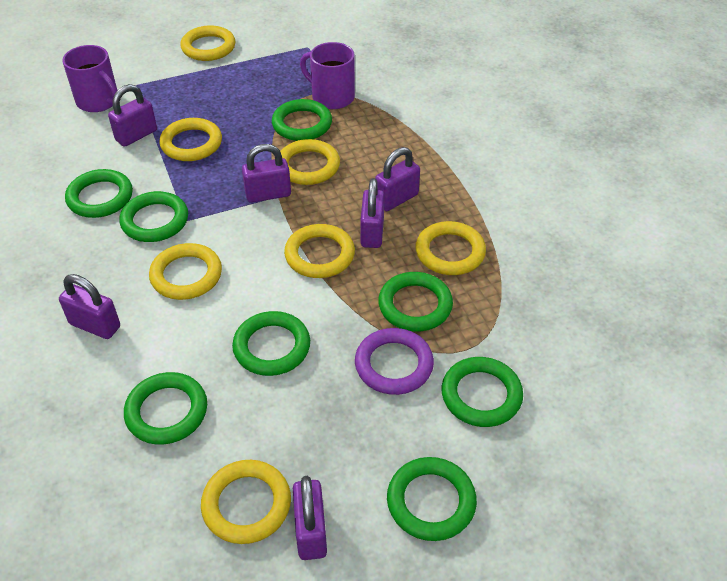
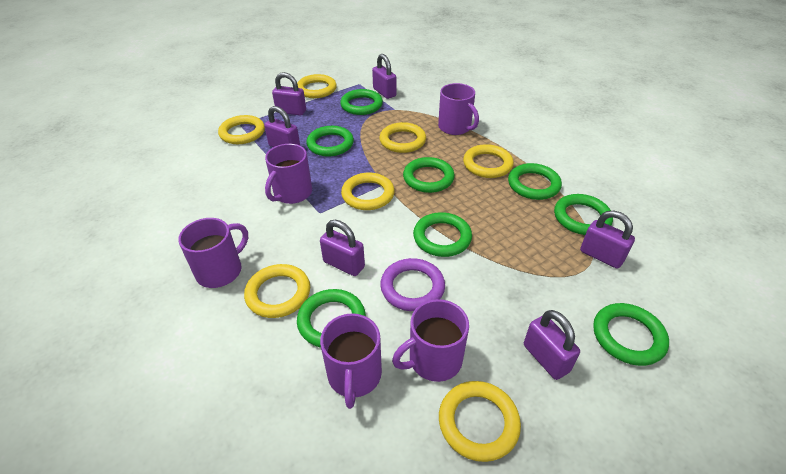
purple mug: [62,45,117,112] [300,42,355,109] = 2 -> [178,218,248,288] [265,144,312,204] [320,313,382,409] [392,299,469,382] [438,83,479,135] = 5

